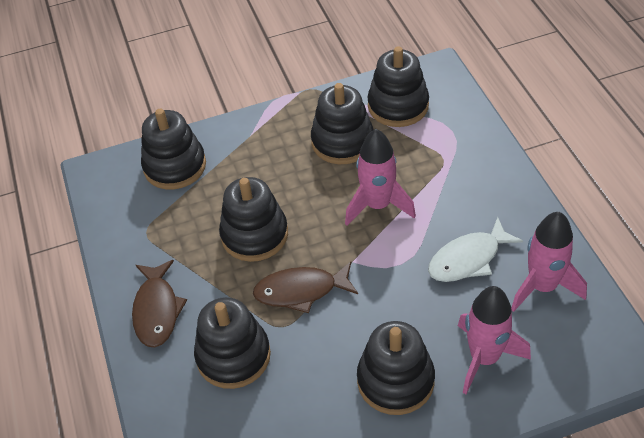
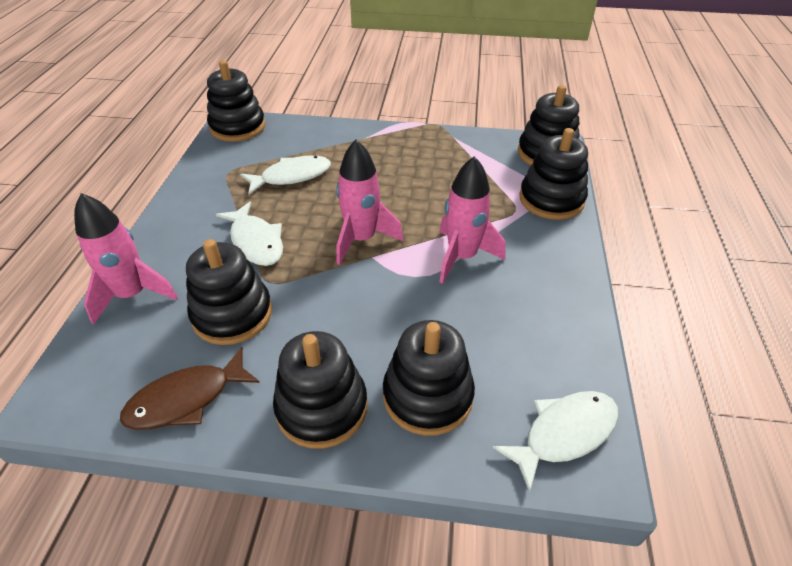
brown fish: [132,260,187,348] [253,262,358,313] = 2 -> [120,347,260,430] = 1
white fish: [428,217,523,282] = 1 -> [216,202,283,266] [240,156,331,195] [493,391,619,493] = 3

